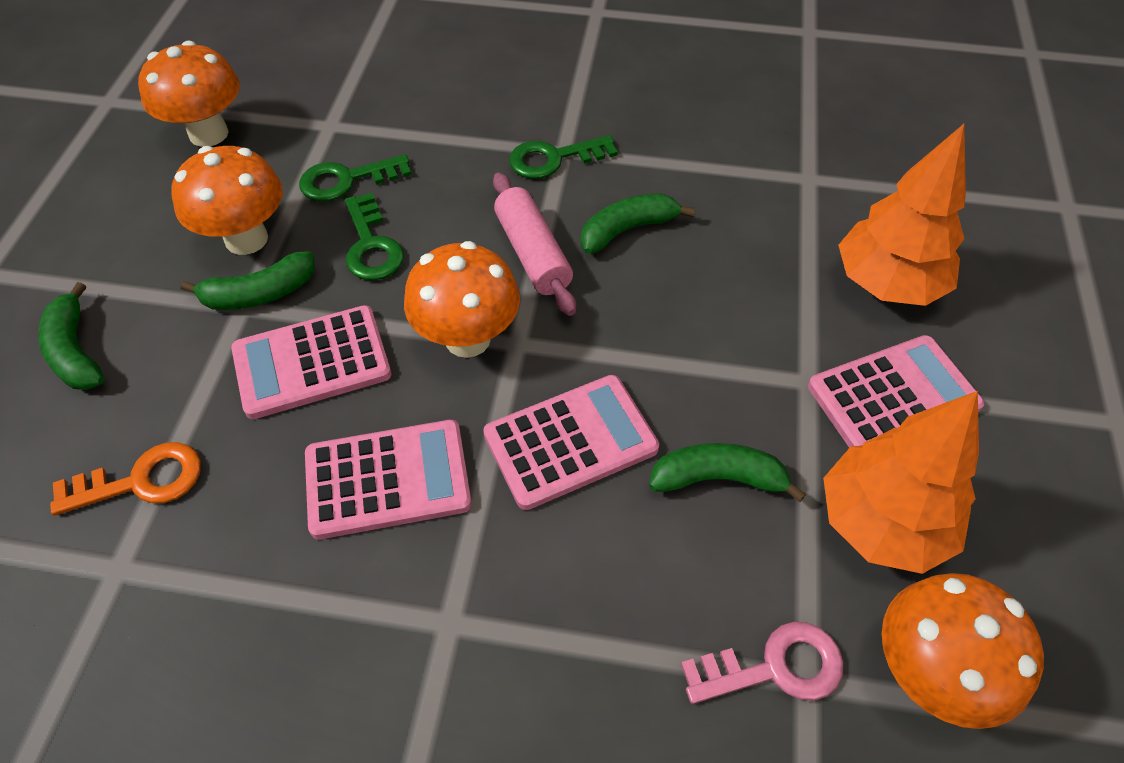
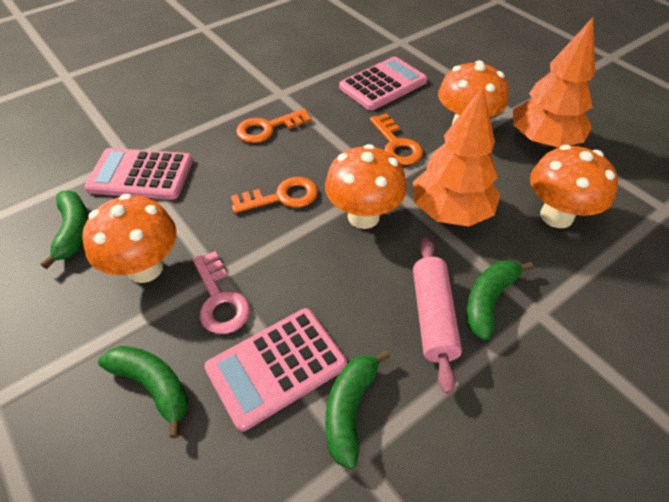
green key: [299,154,412,202] [345,193,404,280] [509,135,618,179] = 3 -> none = 0
orange key: [50,442,201,516] = 1 -> [231,177,318,213] [236,108,312,143] [370,113,423,165] = 3
pink calculator: [231,305,391,419] [305,420,472,539] [483,375,659,510] [808,335,984,448] = 4 -> [84,148,193,200] [204,308,347,431] [339,57,427,110] = 3

